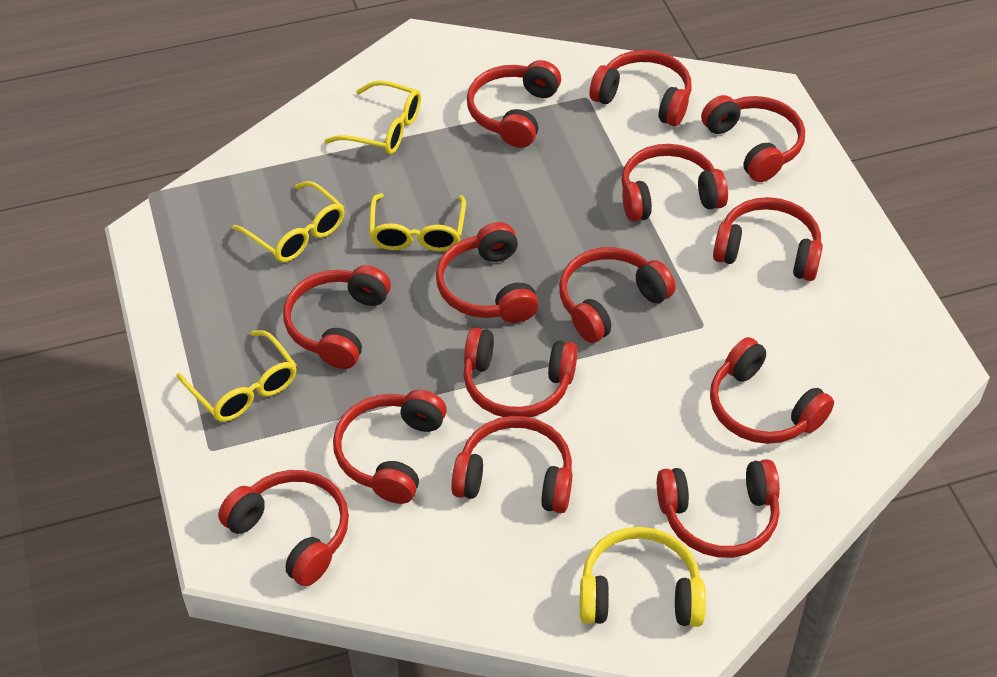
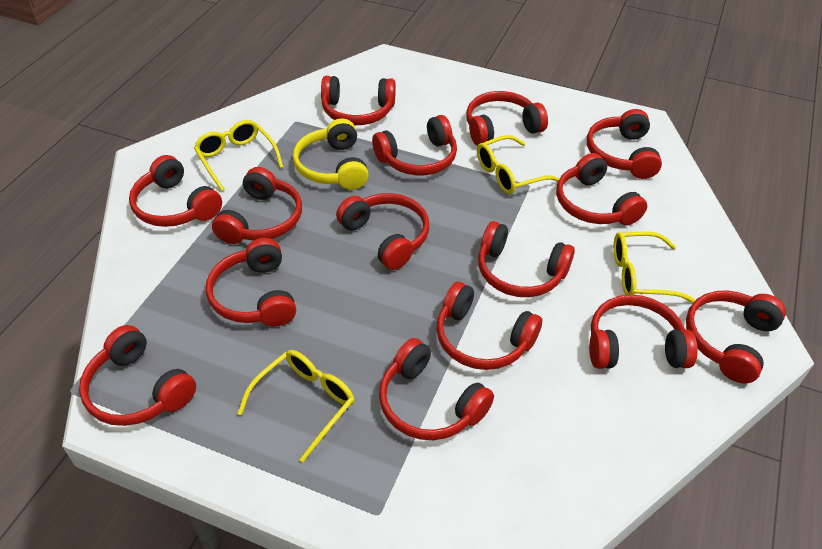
red headphones: [218,470,349,586] [283,265,391,369] [333,390,447,504] [436,222,539,323] [451,416,572,513] [463,328,578,417] [467,60,561,148] [559,247,676,343] [590,50,692,126] [621,144,728,222] [657,459,780,558] [701,95,805,182] [710,337,834,444] [713,197,823,281] = 14 -> [79,325,196,426] [129,155,222,227] [206,238,296,327] [212,167,302,244] [321,76,396,125] [336,193,429,270] [372,115,457,176] [379,338,494,440] [436,282,542,370] [466,91,548,145] [478,221,575,297] [556,153,647,226] [587,109,662,179] [589,295,698,369] [686,290,786,384] = 15

